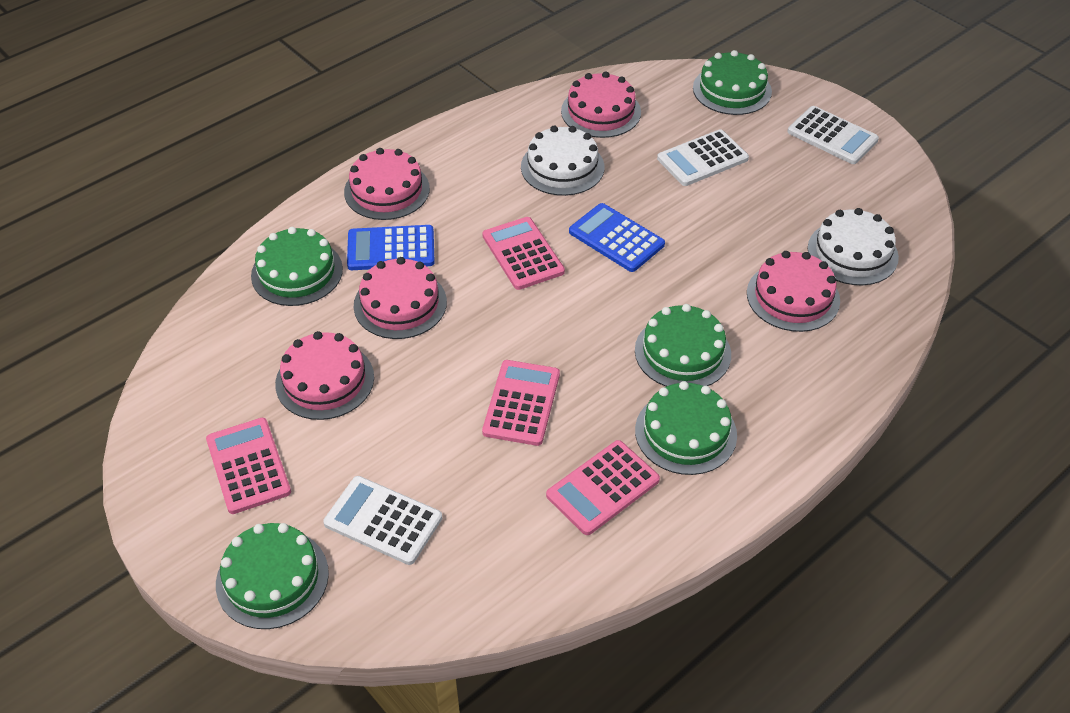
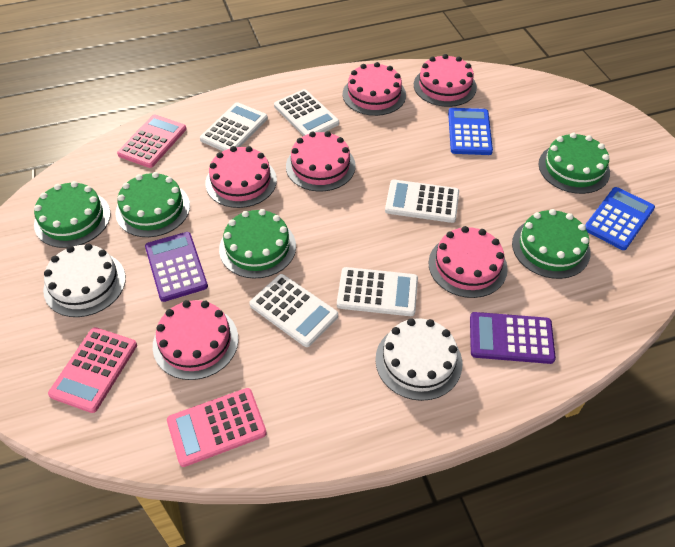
pink cake: [275,331,374,420] [344,148,430,220] [354,257,447,339] [561,71,641,138] [747,251,840,332] = 5 -> [153,300,238,380] [205,146,277,208] [286,131,356,192] [343,62,406,116] [414,54,477,107] [428,226,508,298] = 6
pink calculator: [206,418,291,514] [482,360,560,446] [483,217,565,290] [546,440,660,535] = 4 -> [48,327,137,413] [117,115,187,168] [167,388,267,467] = 3
purple calculator: none = 0 -> [145,232,208,302] [470,312,556,364] = 2
white calculator: [323,476,442,565] [657,129,749,186] [787,106,879,164] = 3 -> [200,102,268,151] [249,274,338,347] [274,89,339,136] [337,267,418,316] [385,180,459,223] = 5

